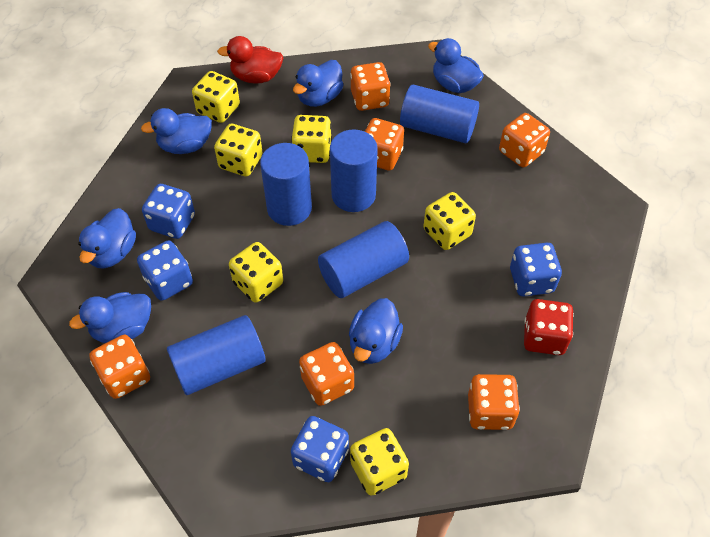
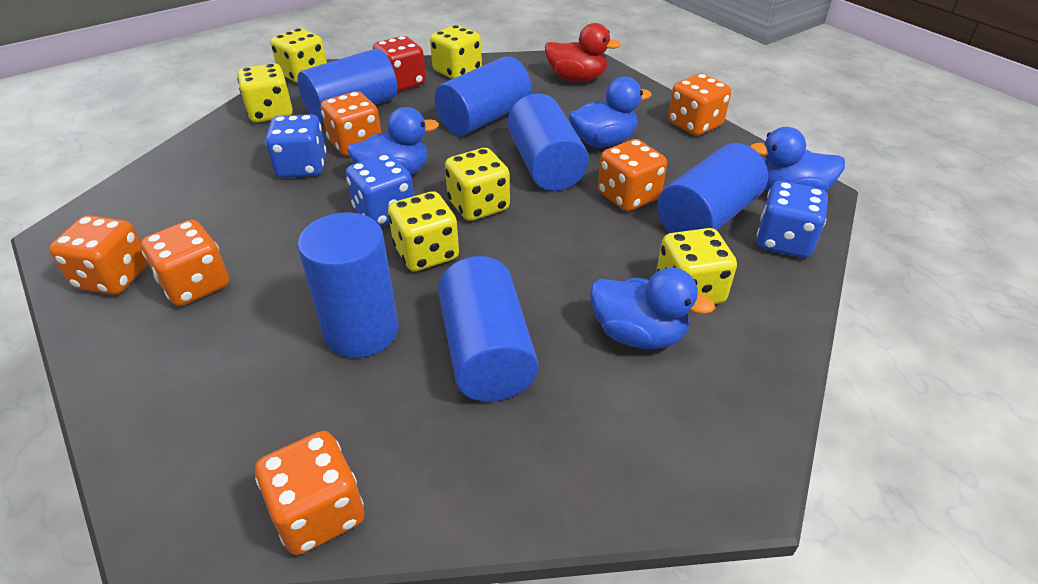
blue cylinder: [167,315,265,395] [260,143,312,226] [318,221,409,298] [330,129,378,212] [400,85,479,143] = 5 -> [298,48,397,123] [298,213,399,358] [435,56,532,136] [438,256,539,402] [508,93,589,191] [657,143,768,233] = 6
blue dice: [137,240,193,301] [142,184,195,239] [291,416,349,482] [510,243,562,297] = 4 -> [265,114,326,178] [346,154,414,227] [757,181,828,258] = 3
blue duck: [69,292,151,343] [78,208,136,269] [141,108,212,154] [293,60,344,107] [349,298,403,364] [428,38,484,93] = 6 -> [347,107,439,175] [569,77,652,147] [590,268,715,349] [750,127,845,191] = 4

